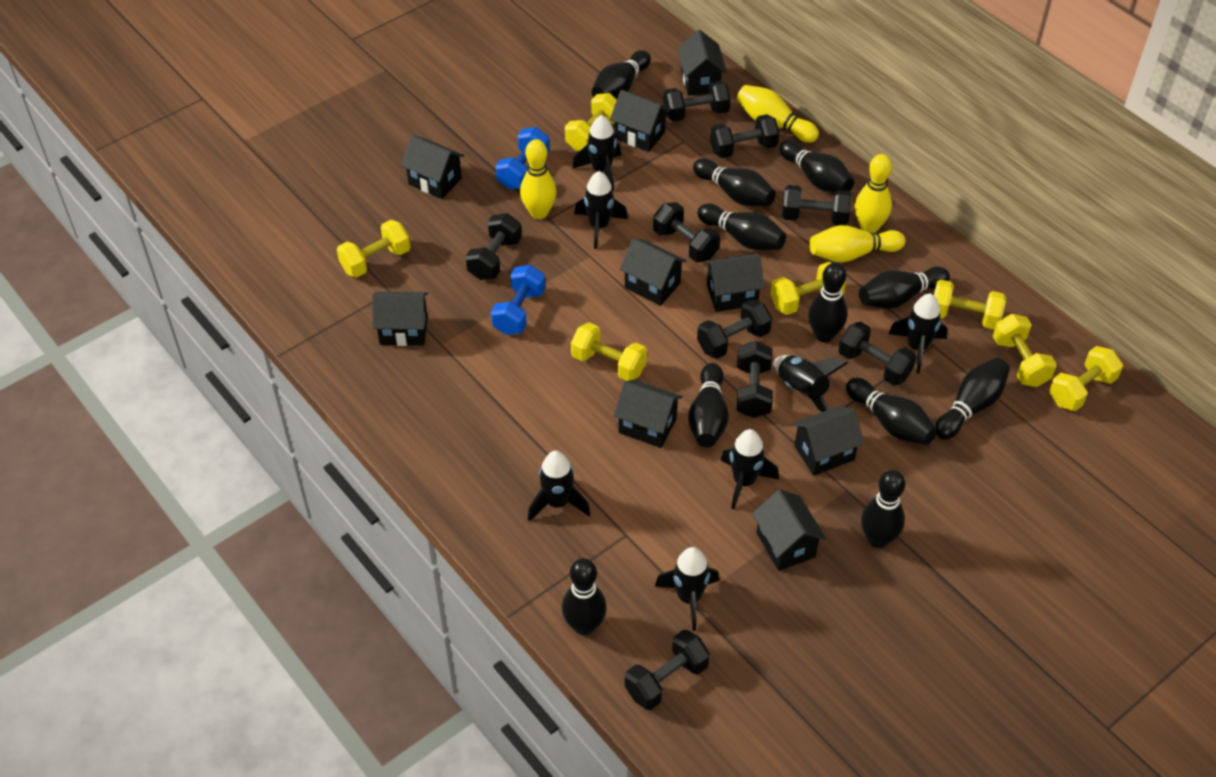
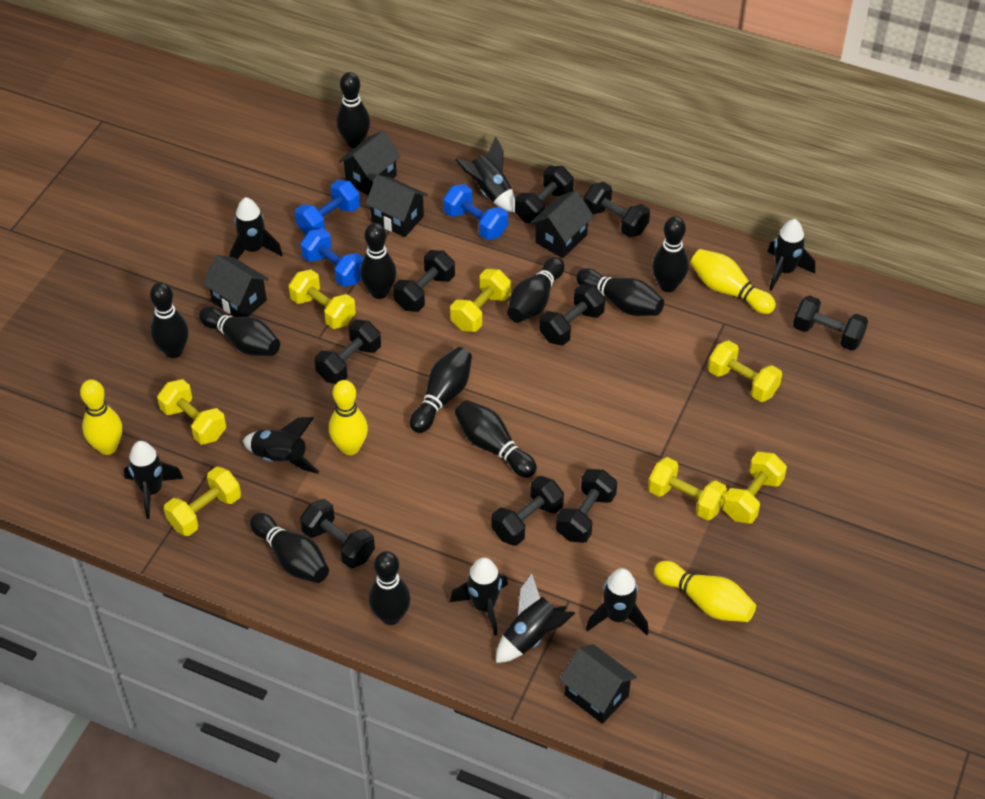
black house: [372,292,428,346] [401,135,465,199] [610,90,671,152] [614,380,682,448] [620,238,687,306] [677,30,727,96] [704,254,765,312] [752,489,826,571] [792,406,864,476] = 9 -> [203,255,269,317] [339,131,401,195] [365,174,428,237] [531,190,594,258] [559,644,637,724] = 5
black rocket: [528,451,591,521] [572,115,621,191] [574,171,628,249] [655,547,719,631] [721,429,779,509] [774,355,848,412] [888,294,947,373] = 7 -> [124,441,184,519] [230,197,283,259] [243,417,319,474] [450,557,508,636] [455,137,515,212] [496,573,575,663] [586,568,649,635] [767,219,815,291] = 8
blue dumbbell: [491,265,546,335] [496,127,550,189] = 2 -> [295,180,360,235] [300,228,364,287] [443,184,508,240] = 3

